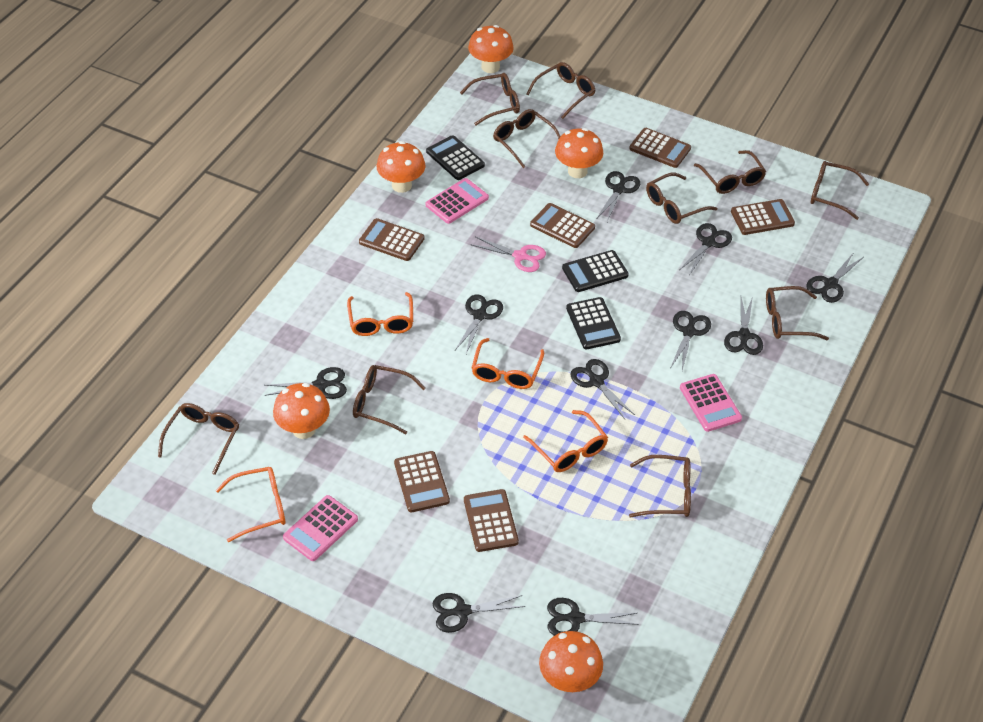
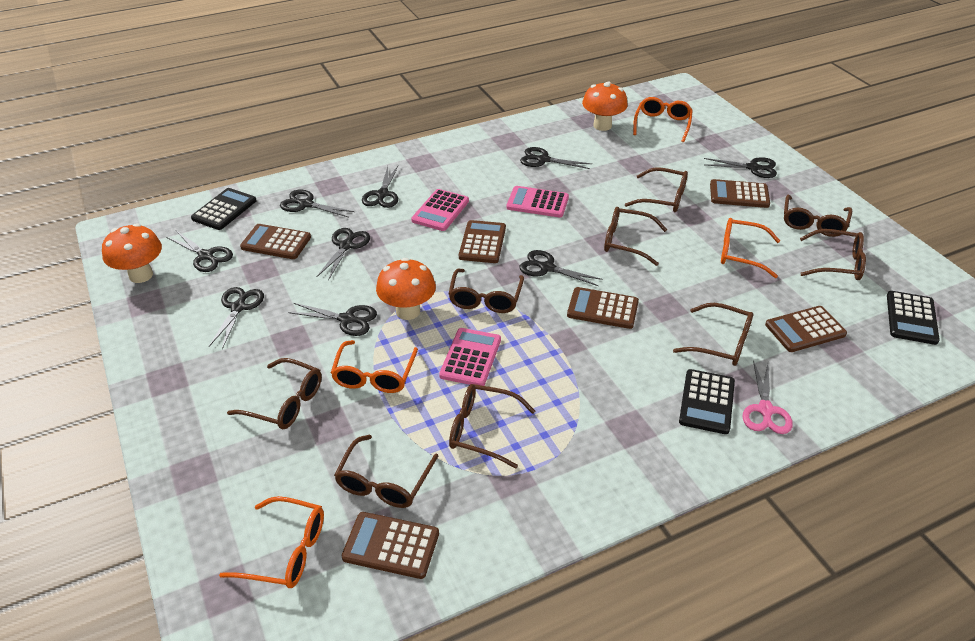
black scissors: [264,367,347,399] [433,593,525,633] [455,294,503,354] [547,598,639,636] [570,359,635,419] [597,171,640,222] [671,311,711,370] [679,223,732,275] [724,296,763,355] [806,252,863,303] = 10 -> [166,231,233,272] [209,287,264,349] [280,190,355,218] [288,303,377,336] [317,228,370,280] [362,166,398,208] [519,250,603,286] [520,147,592,169] [704,157,777,178] = 9
brown glasses: [158,403,239,475] [353,365,426,434] [460,73,520,126] [493,109,561,168] [527,62,595,119] [629,455,691,517] [646,173,717,224] [694,150,766,194] [766,286,829,340] [810,161,869,220] = 10 -> [227,358,322,429] [334,435,438,508] [448,269,524,313] [449,384,535,468] [604,207,667,266] [625,167,688,212] [673,303,753,366] [784,195,852,237] [800,229,866,280] = 9
orange mushroom: [273,383,330,439] [377,141,426,193] [468,25,514,73] [539,631,603,692] [555,128,603,178] = 5 -> [102,223,162,283] [376,258,436,320] [582,82,628,131] = 3

